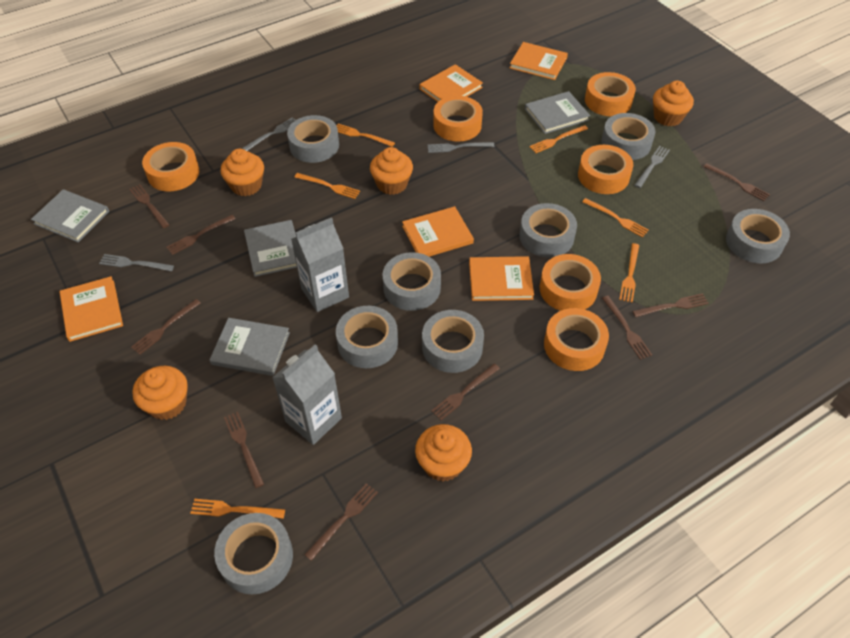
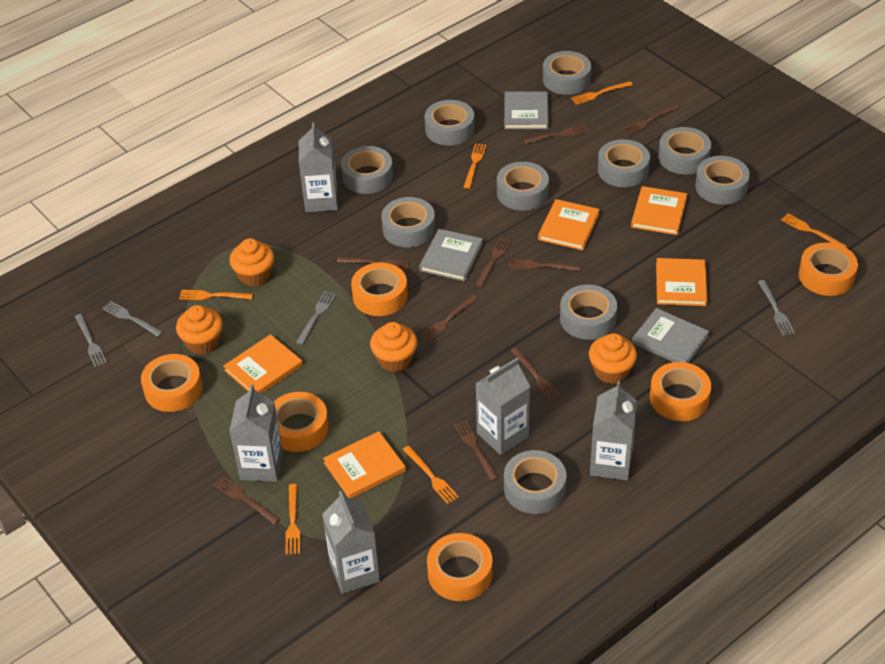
grey book: [31,189,109,242] [210,318,290,376] [244,220,297,277] [525,91,590,134] = 4 -> [419,229,483,281] [504,91,548,129] [632,308,710,363] = 3
grey carton: [272,344,342,445] [291,217,349,312] = 2 -> [229,384,283,482] [299,122,338,212] [322,491,380,594] [475,358,530,455] [590,381,637,480] = 5
grey tape: [214,513,293,594] [287,115,339,163] [336,306,398,368] [383,252,441,311] [422,310,484,373] [519,203,577,258] [601,113,655,160] [726,209,790,264] = 8 -> [341,146,393,194] [381,197,435,247] [425,100,475,146] [497,162,549,211] [504,450,566,514] [543,51,591,95] [560,285,617,340] [598,139,650,187] [658,127,711,174] [695,156,750,205] = 10
orange cupcake: [132,366,188,420] [221,149,264,196] [370,147,413,195] [415,424,472,482] [653,81,694,127] = 5 -> [176,305,223,355] [230,238,274,287] [370,322,417,372] [589,333,637,384] = 4

